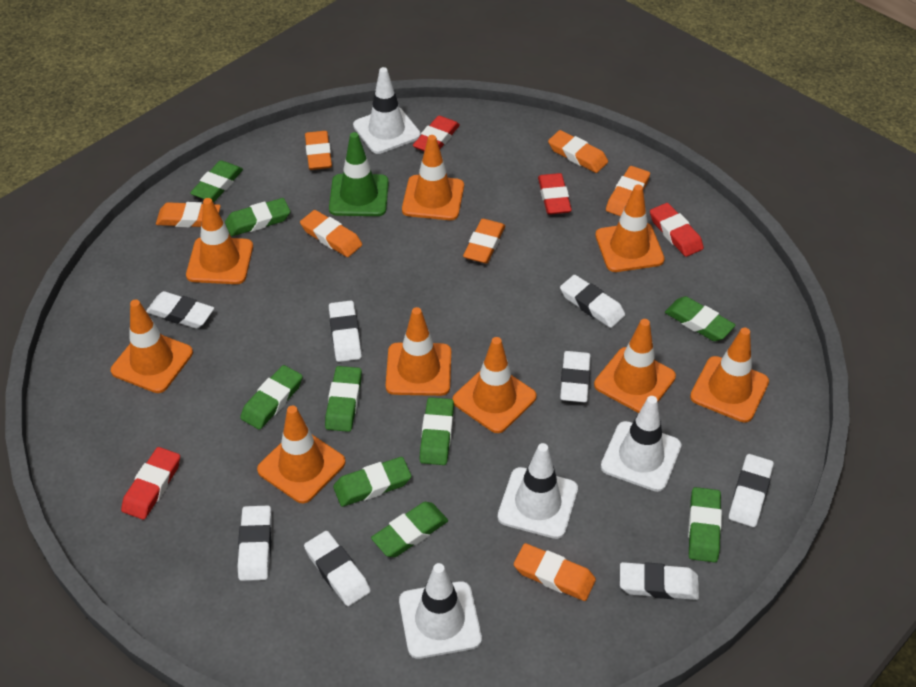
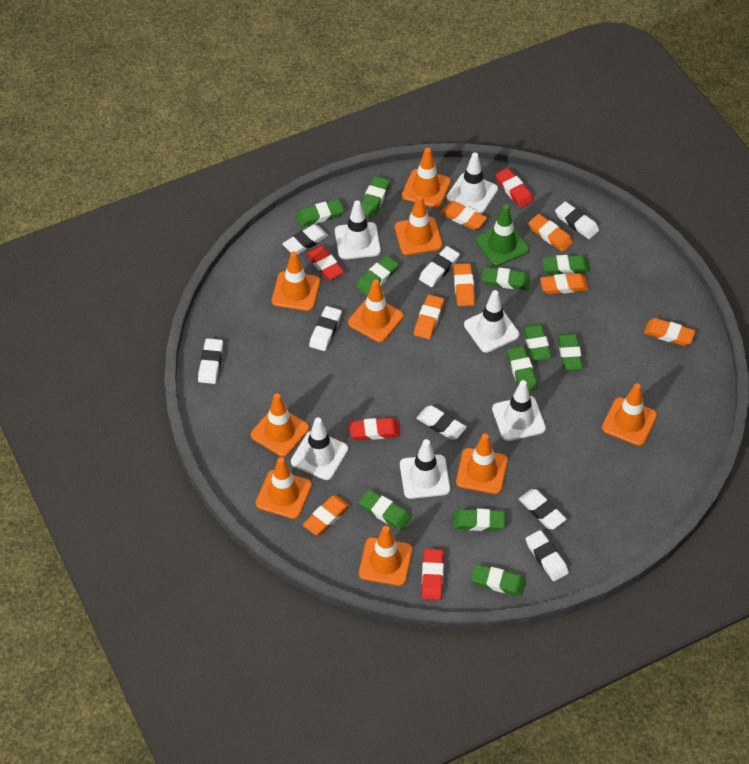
green eraser: [190,160,243,202] [225,198,290,236] [240,365,303,430] [325,366,362,432] [333,457,411,507] [371,502,448,557] [420,397,454,465] [665,296,735,341] [688,487,722,562] = 9 -> [296,199,344,227] [356,256,399,296] [359,489,411,531] [361,176,390,217] [453,509,506,531] [471,564,526,596] [482,267,530,290] [507,346,538,391] [523,324,552,361] [542,255,590,275] [558,333,583,370] = 11
white traffic cone: [353,67,421,154] [399,563,482,659] [498,443,578,539] [601,396,682,492] = 4 -> [291,418,348,480] [335,200,381,260] [400,439,450,499] [446,153,498,214] [464,290,520,353] [492,380,546,441] = 6

